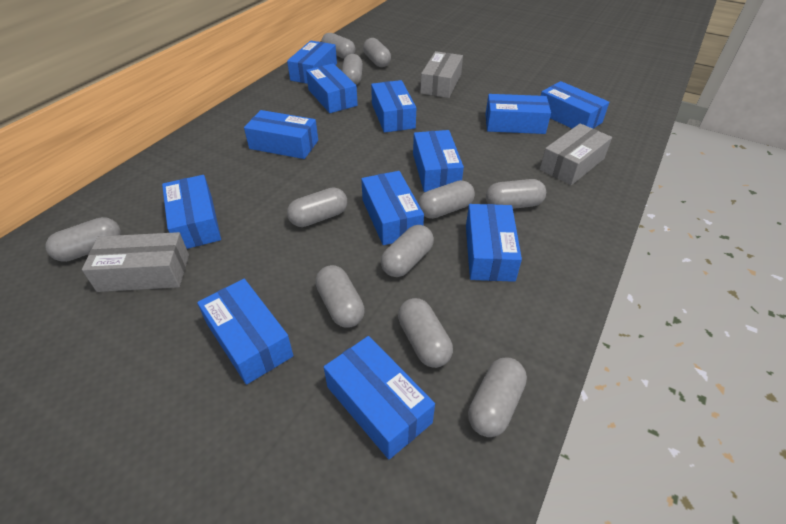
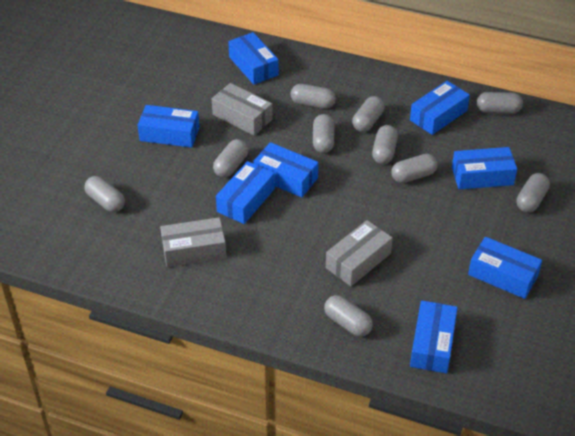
blue box: [162,175,221,249] [197,279,293,385] [244,110,318,159] [287,41,337,84] [306,63,358,113] [324,336,435,460] [361,171,424,245] [371,80,416,133] [413,130,464,192] [466,204,522,282] [485,94,551,134] [541,81,609,129] = 12 -> [138,105,199,148] [216,161,275,224] [228,32,279,85] [253,142,319,197] [410,81,470,135] [410,300,458,373] [452,147,517,189] [468,237,542,299] = 8
grey capsule: [46,217,121,262] [287,187,347,227] [315,265,365,328] [321,33,355,59] [342,54,363,85] [363,38,391,67] [381,225,434,277] [398,298,453,368] [418,180,475,219] [468,357,527,437] [486,179,546,209] = 11 -> [84,176,125,212] [213,139,248,178] [291,84,336,109] [313,114,334,153] [324,295,373,337] [352,96,385,132] [372,125,398,164] [391,154,438,183] [476,92,523,114] [517,173,550,213] = 10

